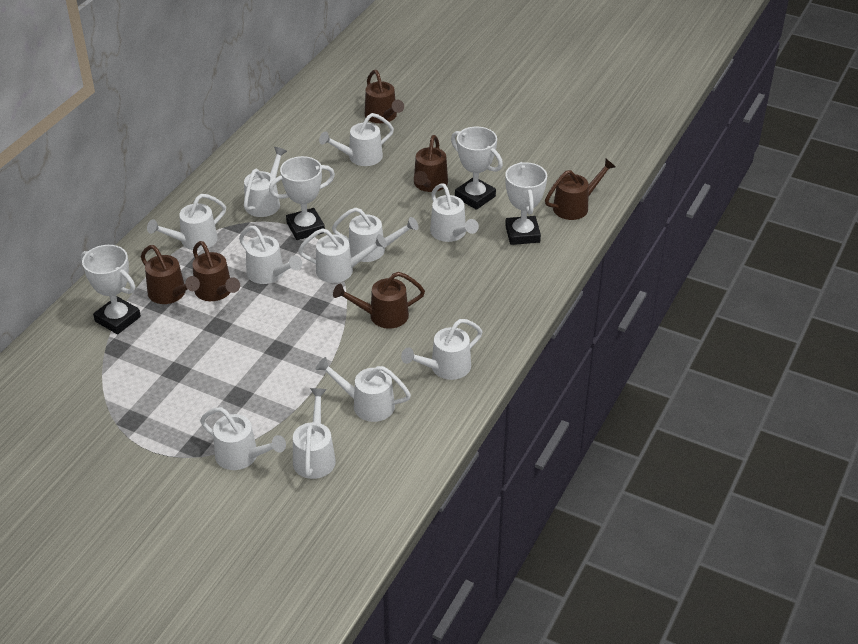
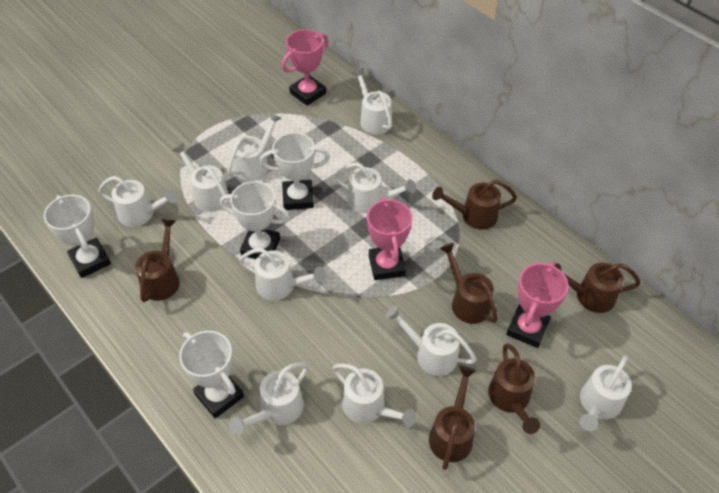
pink trophy: none = 0 -> [282,29,328,106] [367,197,413,280] [506,262,569,348] = 3
white watering can: [147,194,226,251] [200,407,286,470] [239,226,302,284] [244,147,287,217] [293,388,336,479] [298,228,387,283] [316,357,411,422] [319,113,394,166] [332,208,418,262] [401,319,483,380] [430,183,479,242] = 11 -> [98,176,178,227] [172,143,229,212] [227,113,282,181] [229,362,309,435] [239,248,326,300] [333,363,416,427] [334,162,416,214] [352,68,392,135] [385,305,477,376] [580,355,632,431] = 10

